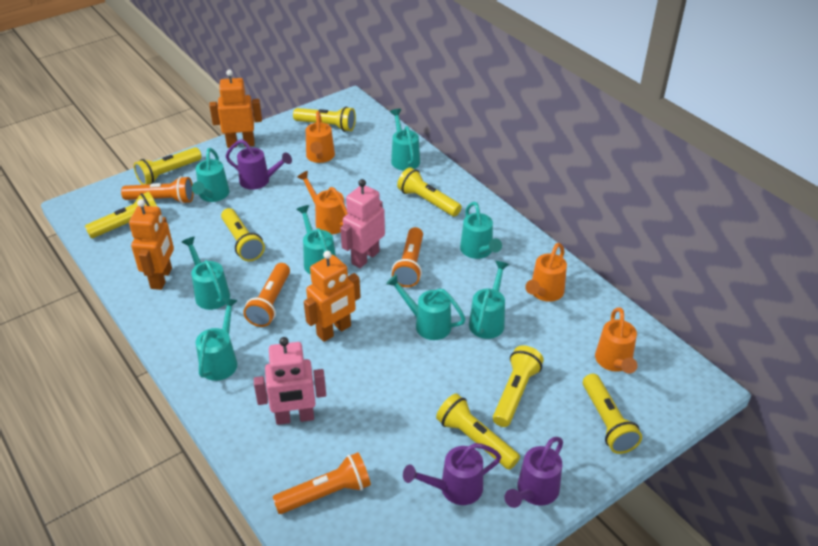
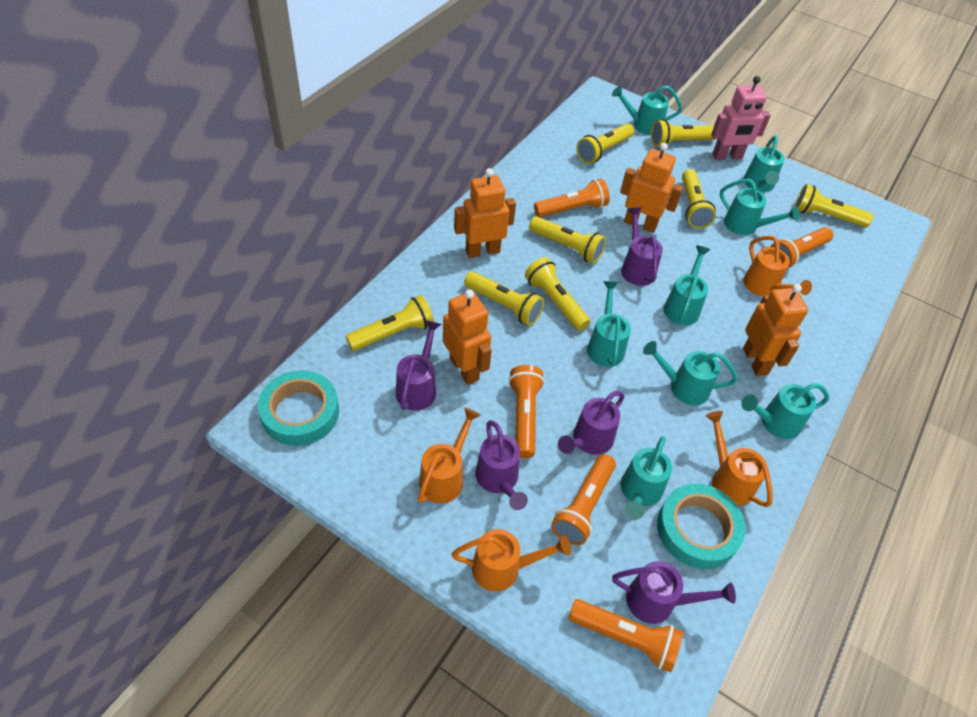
orange flashlight: [121,176,194,204] [243,263,290,327] [273,452,371,514] [392,227,423,287] = 4 -> [508,365,545,458] [534,179,610,217] [551,454,616,545] [568,599,684,672] [770,227,833,268] = 5
orange robot: [129,199,174,290] [209,69,262,148] [304,251,361,342] = 3 -> [443,289,492,385] [454,168,516,258] [620,143,683,233] [743,284,808,376] = 4
pink robot: [254,337,326,425] [340,179,385,268] = 2 -> [711,76,771,161] = 1
purple watering can: [226,139,292,189] [403,443,501,505] [504,437,563,508] = 3 -> [396,320,441,410] [475,420,528,510] [558,391,625,455] [612,561,736,624] [621,207,663,286] = 5
turquoise tape: none = 0 -> [258,370,339,446] [657,484,745,569] = 2

